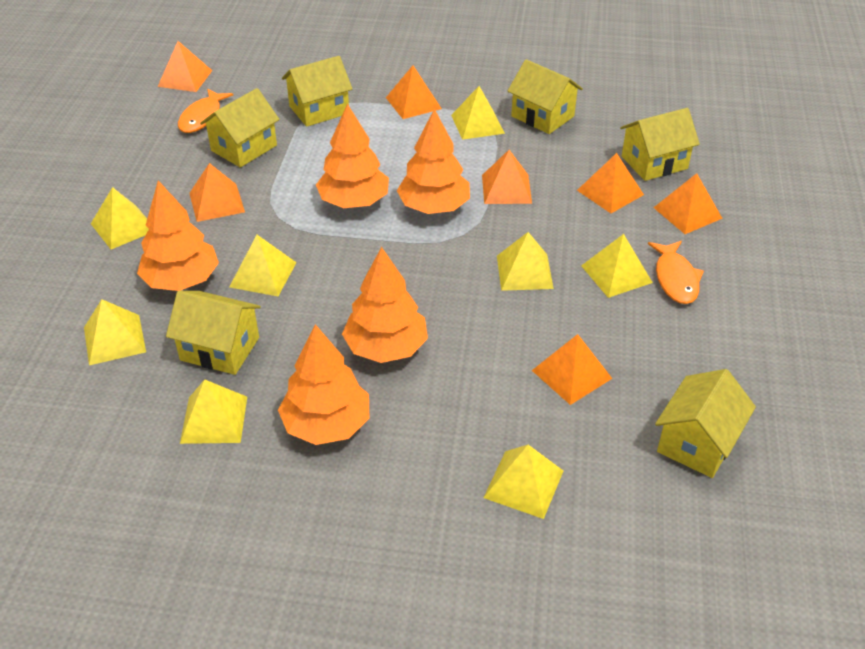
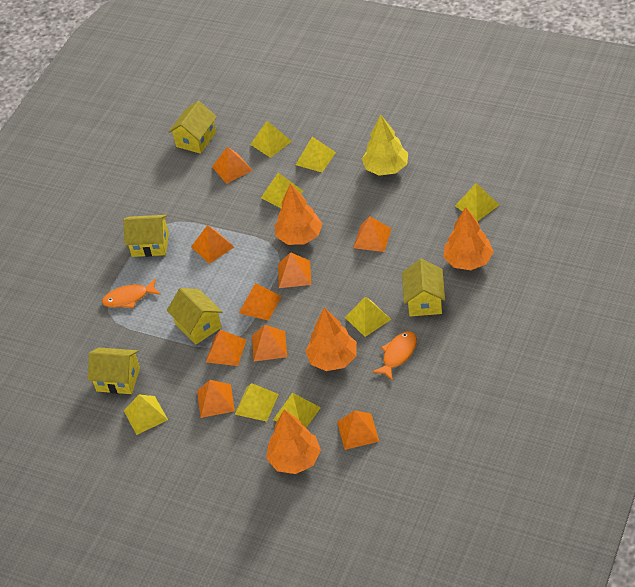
orange pyramid: [158,41,213,92] [189,163,245,222] [386,65,442,119] [482,150,532,204] [532,334,612,405] [577,153,644,213] [653,173,723,234] = 7 -> [191,225,234,264] [197,380,235,418] [206,330,246,366] [212,147,253,184] [239,283,281,321] [252,325,287,362] [278,252,311,288] [337,410,380,450] [353,216,392,252] = 9
orange tree: [137,180,219,291] [278,324,369,445] [316,104,389,208] [342,247,428,363] [397,109,470,214] = 5 -> [266,410,321,474] [275,184,322,245] [305,307,357,371] [443,207,493,270] = 4
yellow house: [166,291,261,375] [200,88,280,168] [282,56,353,127] [508,59,583,134] [620,108,700,181] [655,369,756,478] = 6 -> [88,347,140,394] [123,215,169,257] [167,288,222,344] [168,101,217,154] [402,259,445,317] = 5
yellow tree: none = 0 -> [362,114,408,176] = 1

